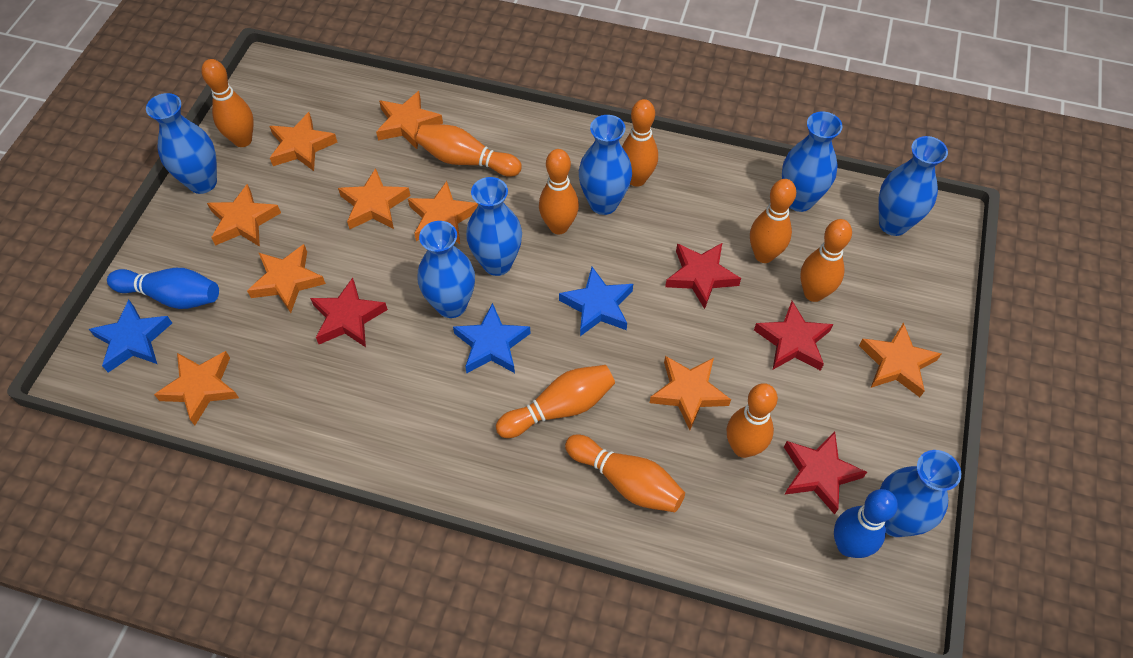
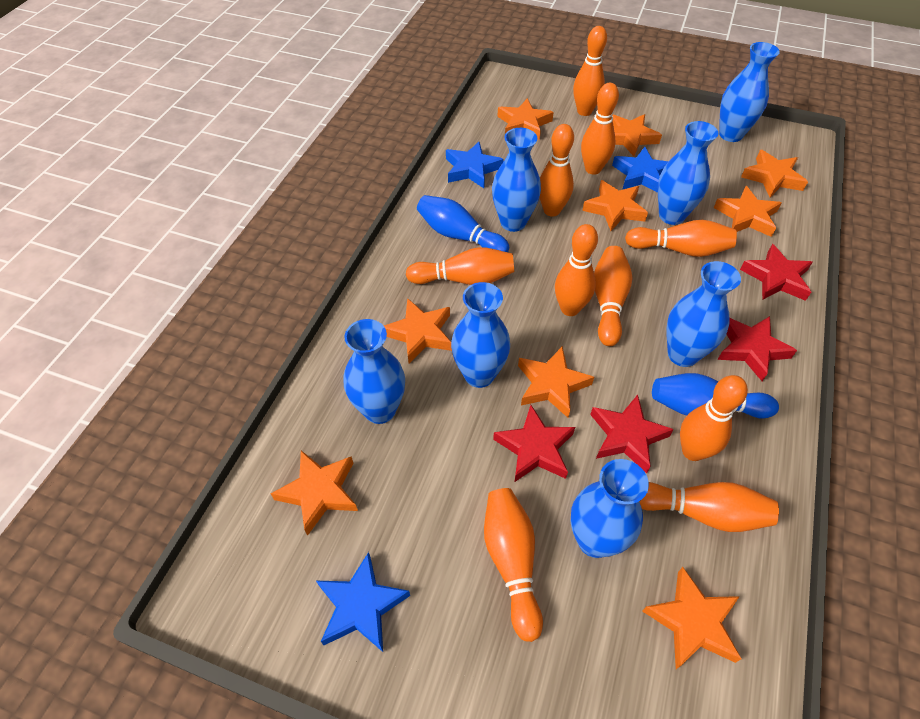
orange bowling pin: [202,59,254,147] [416,124,522,177] [496,365,615,438] [539,149,579,234] [565,435,685,512] [622,99,658,187] [727,383,778,458] [750,179,796,263] [800,219,852,302] = 9 -> [406,247,514,285] [484,488,543,642] [539,124,574,217] [555,224,598,316] [573,26,607,116] [581,83,619,175] [594,246,632,346] [625,220,737,257] [639,482,779,532] [680,375,748,461] = 10

